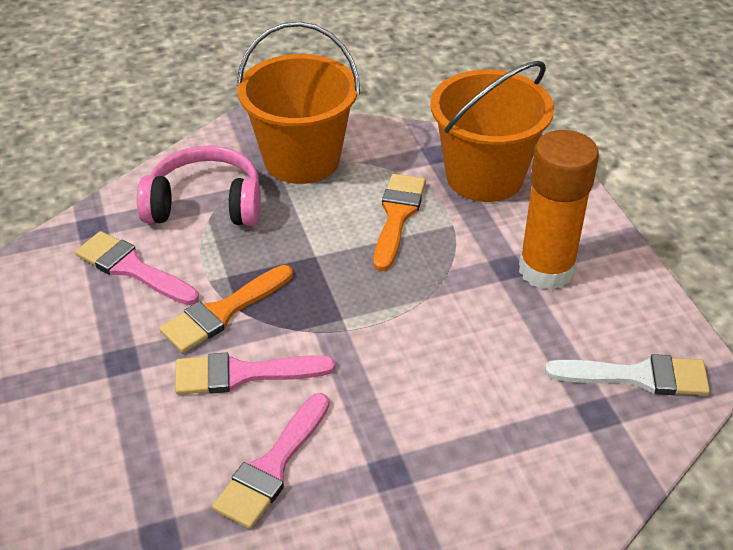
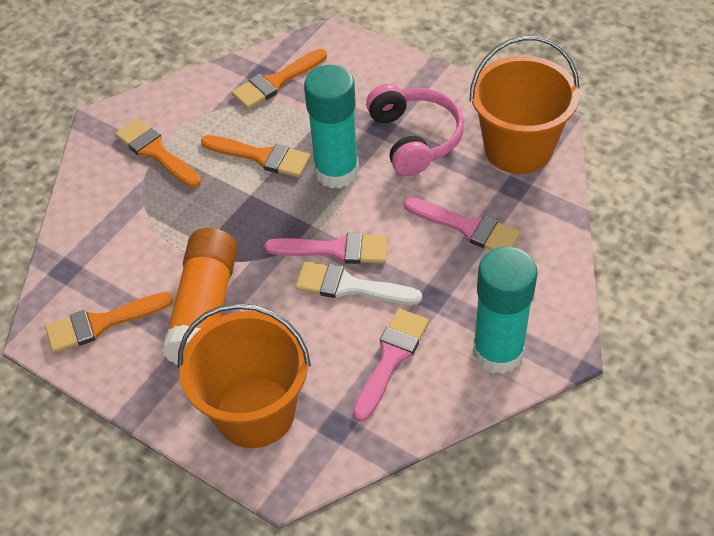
orange brush: [159,265,293,353] [374,174,426,271] = 2 -> [45,292,173,353] [115,118,201,188] [201,135,311,178] [232,49,327,109] = 4
turquoise glue stick: none = 0 -> [304,65,359,189] [473,247,538,374] = 2

